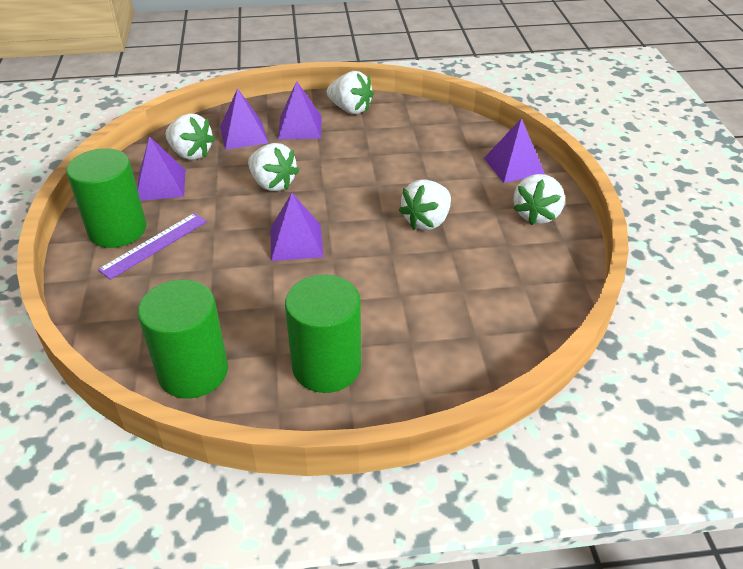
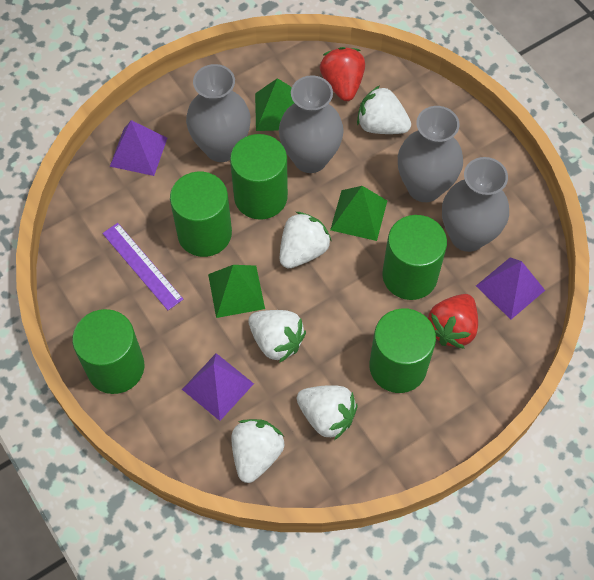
green cylinder: [66,148,146,248] [138,280,228,399] [285,274,361,393] = 3 -> [72,309,144,394] [170,172,232,257] [230,134,288,220] [369,308,436,393] [382,215,447,300] = 5
green pyramid: none = 0 -> [208,265,265,318] [255,78,294,131] [330,186,387,241] = 3
grey vase: none = 0 -> [186,64,251,162] [279,75,344,173] [398,106,463,202] [442,157,509,252] = 4
purple pyramid: [137,136,185,201] [220,88,268,150] [271,193,323,261] [278,81,322,139] [484,118,545,183] = 5 -> [110,120,167,176] [182,353,254,421] [476,257,545,319] = 3
red strawberry: none = 0 -> [320,47,365,101] [428,294,478,349] = 2

